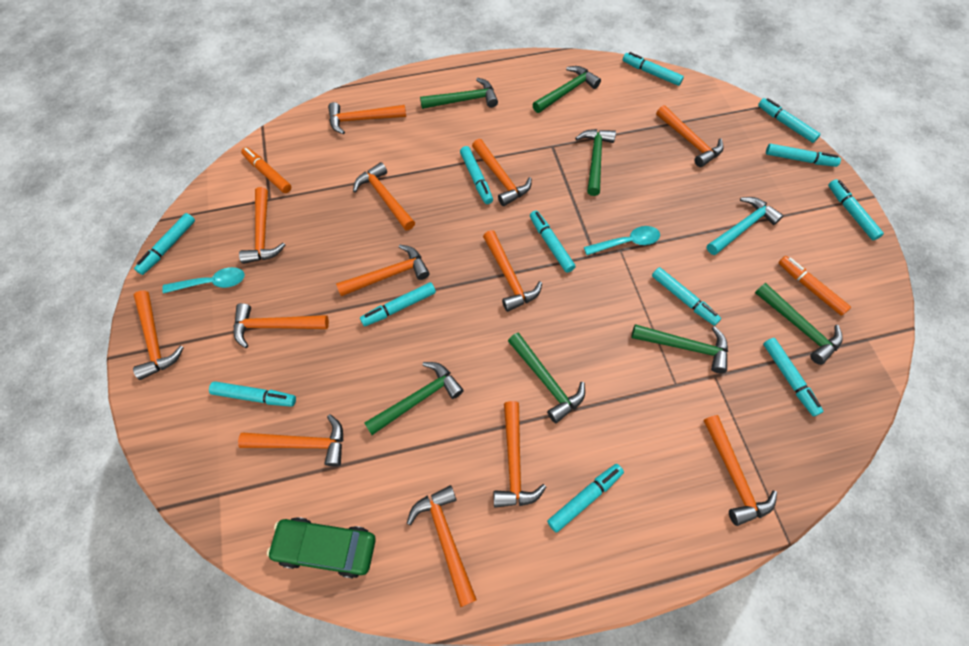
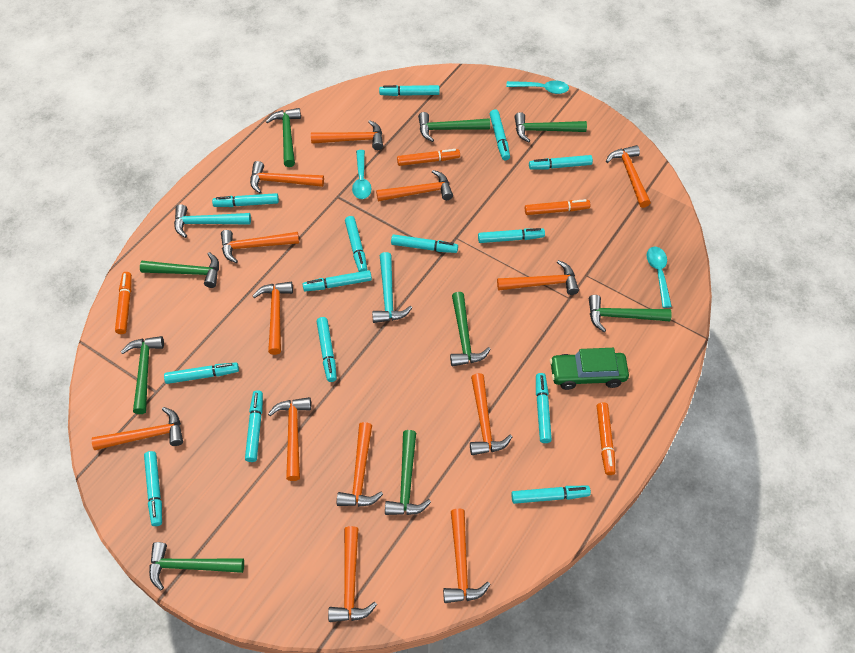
green hammer: [364,362,464,435] [420,78,498,109] [508,332,585,423] [532,66,601,113] [575,129,616,196] [631,324,728,373] [755,283,843,365] = 7 -> [121,336,164,414] [140,252,219,288] [149,542,244,590] [266,108,301,167] [385,430,431,515] [418,112,490,142] [450,292,491,366] [514,112,587,142] [589,295,672,332] = 9
orange marker: [241,147,291,193] [778,256,851,316] = 2 -> [115,272,132,334] [397,149,460,166] [525,199,590,215] [597,402,615,475] = 4
turquoise hammer: [707,197,783,255] = 1 -> [174,204,251,238] [372,252,412,323] = 2
turquoise marker: [134,213,195,275] [209,381,296,407] [360,282,436,326] [460,146,493,204] [530,210,575,273] [547,464,624,533] [623,52,684,86] [652,267,721,326] [758,98,821,143] [763,338,824,417] [766,144,841,167] [828,179,884,240] = 12 -> [144,451,162,526] [164,362,239,384] [212,193,279,207] [245,390,263,462] [303,270,372,291] [317,317,337,382] [345,216,367,272] [379,85,440,96] [391,234,458,253] [478,228,545,243] [490,110,510,160] [511,486,591,504] [529,155,593,170] [536,373,552,443] = 14
turquoise spoon: [162,267,245,294] [584,226,660,255] = 2 -> [352,150,372,199] [506,80,569,94] [647,247,672,308] = 3

